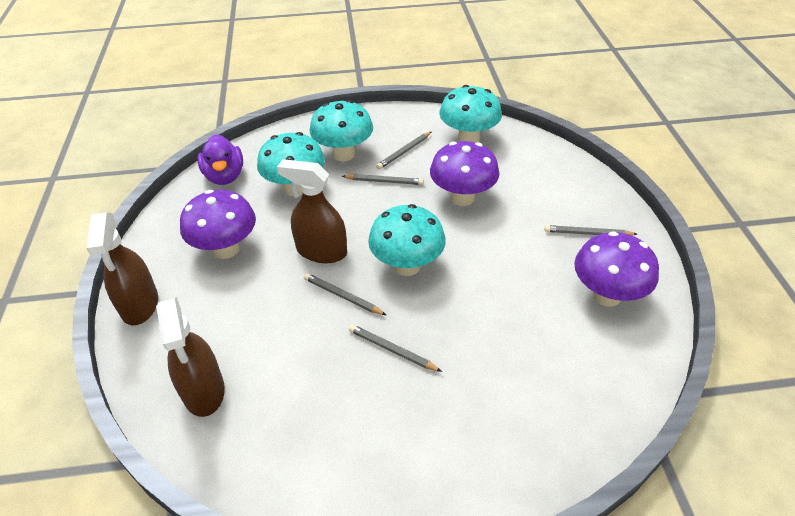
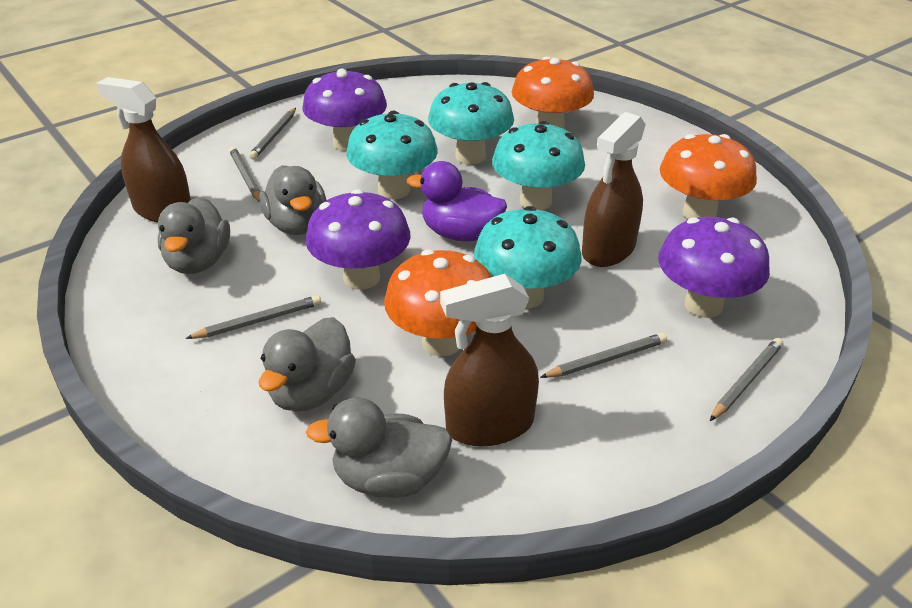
grey duck: none = 0 -> [158,197,230,274] [259,165,326,235] [259,317,356,412] [306,398,452,498] = 4
orange mushroom: none = 0 -> [384,249,492,357] [512,57,594,129] [660,134,757,219] = 3

